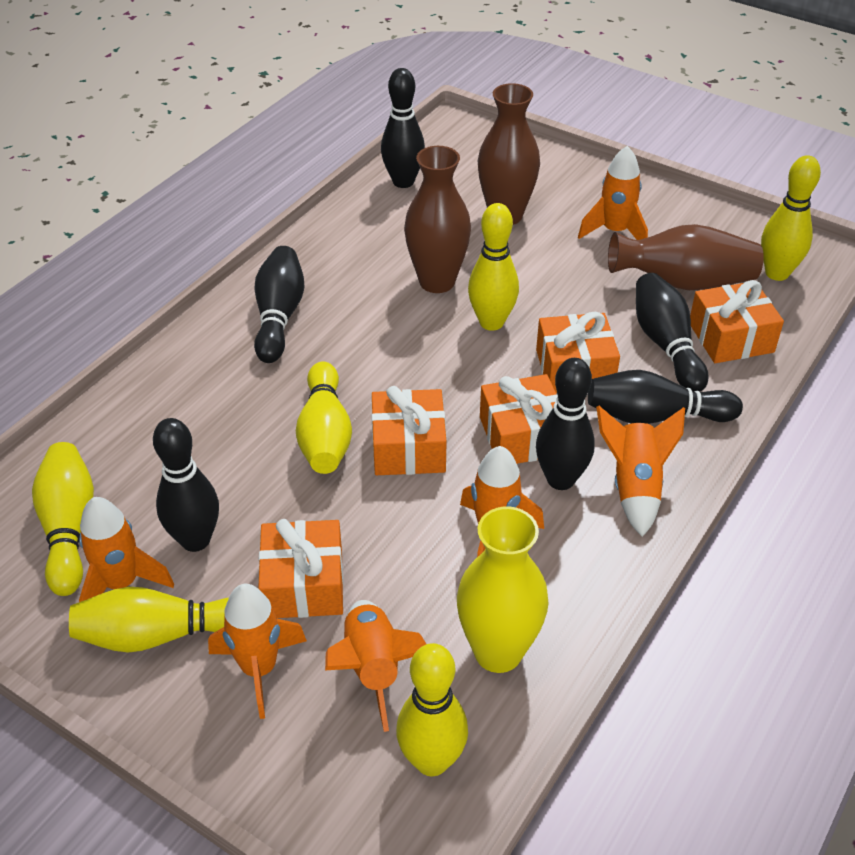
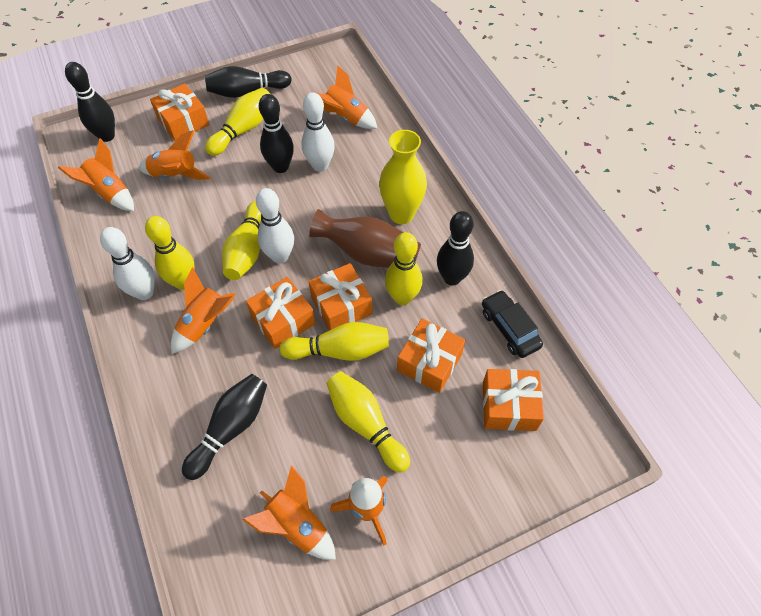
black bowling pin: [153,418,219,552] [254,246,305,363] [381,68,425,188] [536,358,595,490] [588,370,743,424] [636,273,709,392] = 6 -> [65,62,115,142] [182,374,267,480] [205,66,292,98] [259,94,294,173] [437,211,474,285] = 5
black car: none = 0 -> [482,290,543,358] = 1
brown vase: [404,146,471,293] [478,83,540,225] [608,224,764,290] = 3 -> [309,209,421,268] = 1
white bowling pin: none = 0 -> [100,227,155,300] [256,188,294,264] [301,92,335,172] = 3

